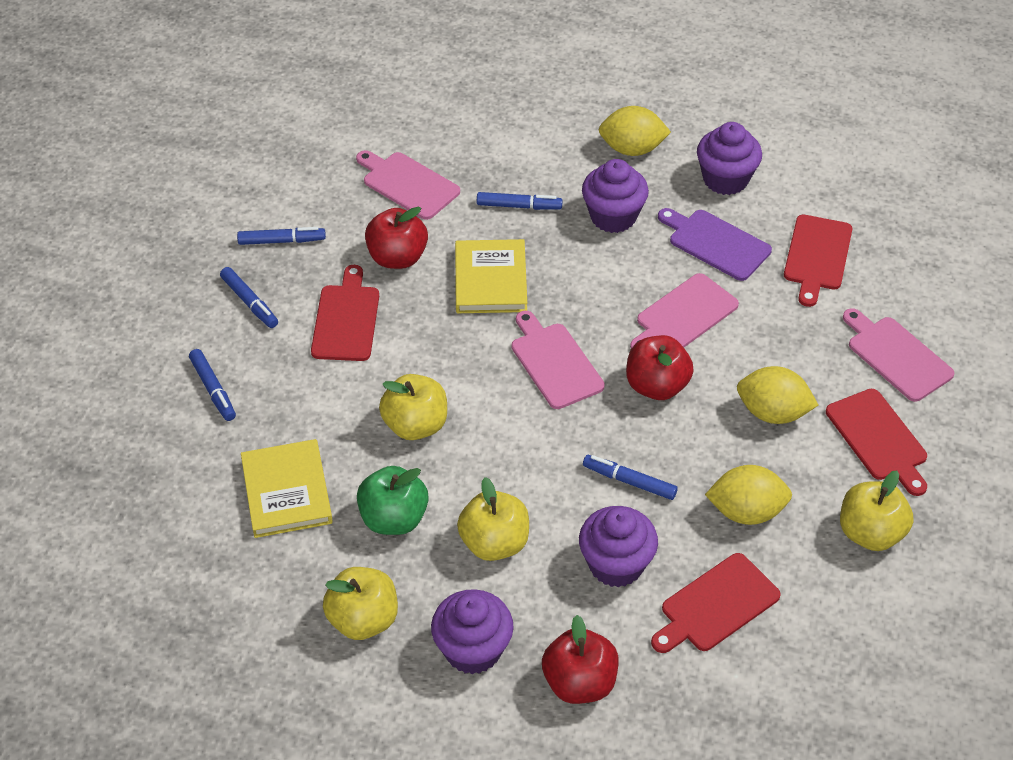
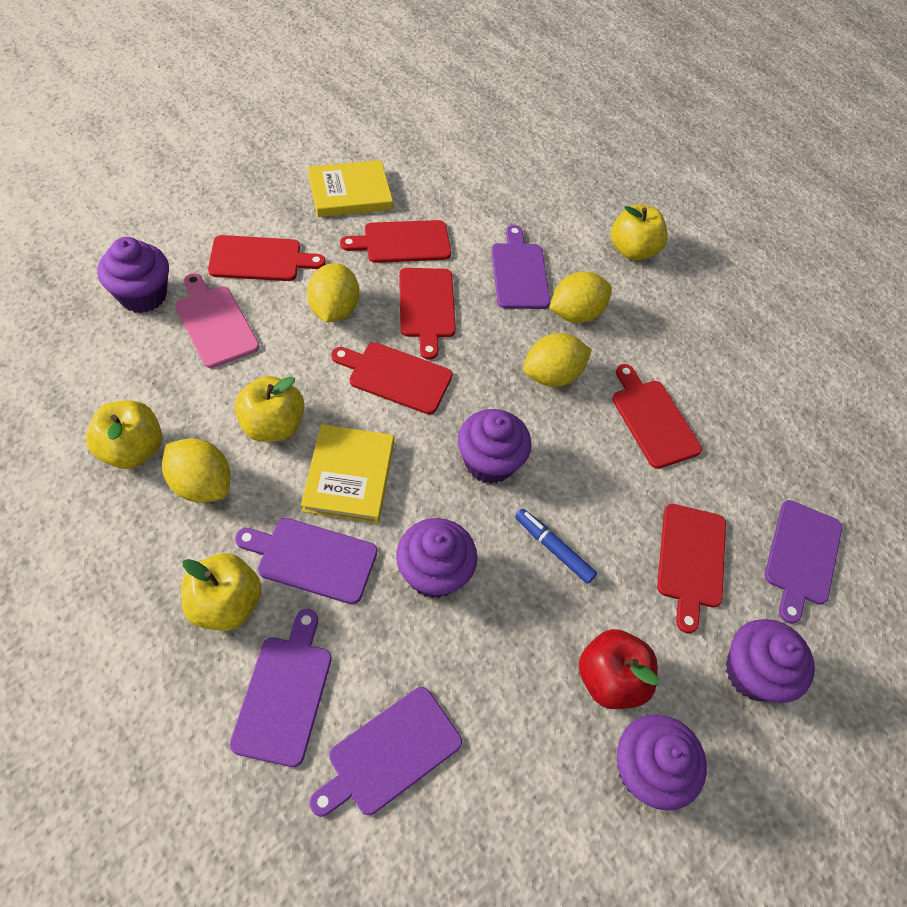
blue marker: [189,349,236,421] [220,267,278,328] [237,227,326,245] [477,192,563,210] [583,455,678,500] = 5 -> [515,509,597,584] = 1
green apple: [357,466,429,535] = 1 -> none = 0
pink cutting board: [356,150,460,220] [512,311,605,409] [630,273,739,348] [843,308,954,402] = 4 -> [175,273,259,368] = 1
purple cupcake: [431,589,514,674] [579,506,658,587] [582,159,649,233] [697,122,762,195] = 4 -> [98,237,169,313] [396,518,477,598] [458,409,532,484] [617,714,707,811] [726,619,815,703] = 5
purple cutting board: [658,208,772,281] = 1 -> [230,609,332,767] [235,518,377,604] [309,687,462,817] [492,225,550,309] [765,500,842,624] = 5
red apple: [365,207,428,269] [542,615,619,704] [626,335,694,400] = 3 -> [579,629,659,709] = 1
red cutting board: [311,265,379,361] [651,553,781,653] [784,215,852,307] [826,389,927,496] = 4 -> [208,235,326,281] [331,342,452,415] [340,220,451,263] [399,268,456,360] [612,364,702,469] [657,504,726,634] = 6
yellow lemon: [599,106,671,156] [705,465,792,525] [737,366,818,424] = 3 -> [162,438,231,503] [307,263,359,322] [523,333,591,387] [549,271,612,323] = 4

